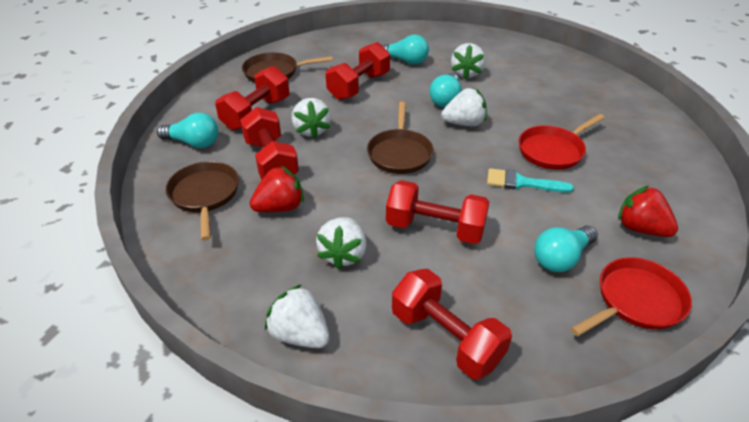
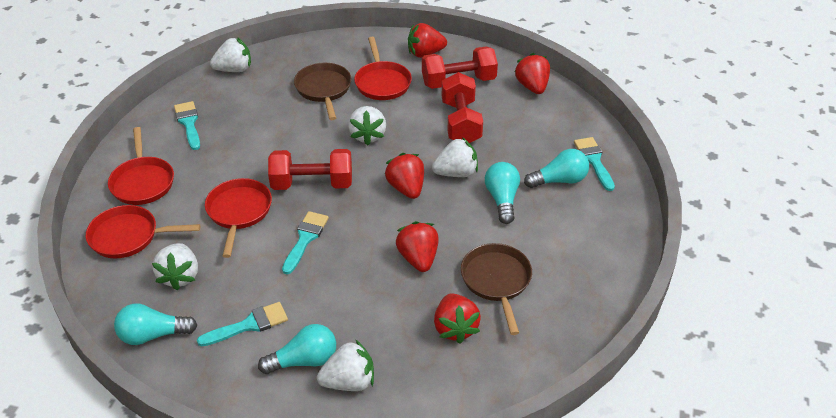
brown pan: [166,161,239,240] [242,52,333,83] [367,102,433,174] = 3 -> [294,63,351,120] [461,243,532,335] = 2
red dumbbell: [215,66,289,130] [240,107,299,180] [326,42,390,100] [386,180,490,244] [392,269,512,379] = 5 -> [268,149,352,190] [422,47,498,89] [442,72,483,143] = 3
red pan: [519,114,605,170] [571,257,692,336] = 2 -> [86,205,200,258] [108,127,174,205] [205,178,272,258] [354,37,412,100] = 4
red strawberry: [250,166,304,212] [618,186,678,237] = 2 -> [385,153,424,199] [396,221,439,272] [408,23,447,58] [434,294,481,344] [515,53,550,94] = 5
turquoise brush: [487,168,574,193] = 1 -> [174,101,200,150] [197,302,288,347] [282,211,329,274] [574,137,615,191] = 4

